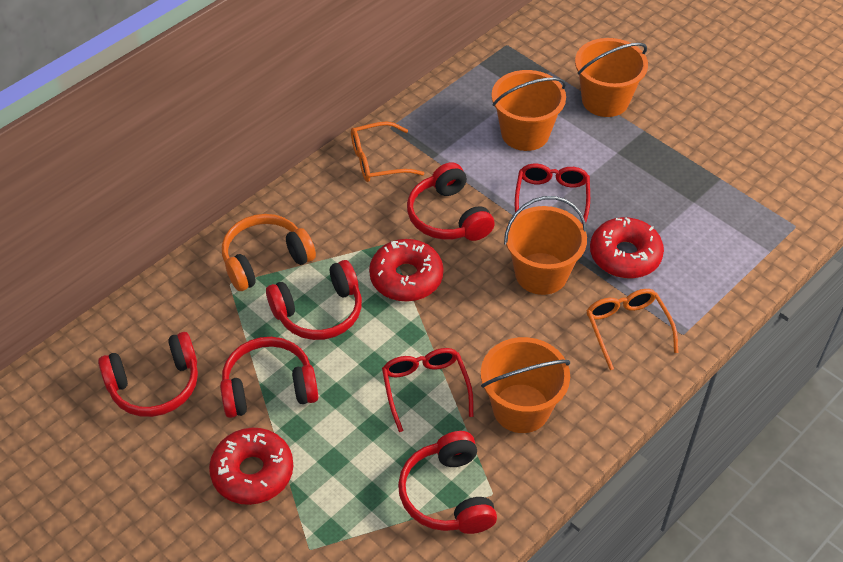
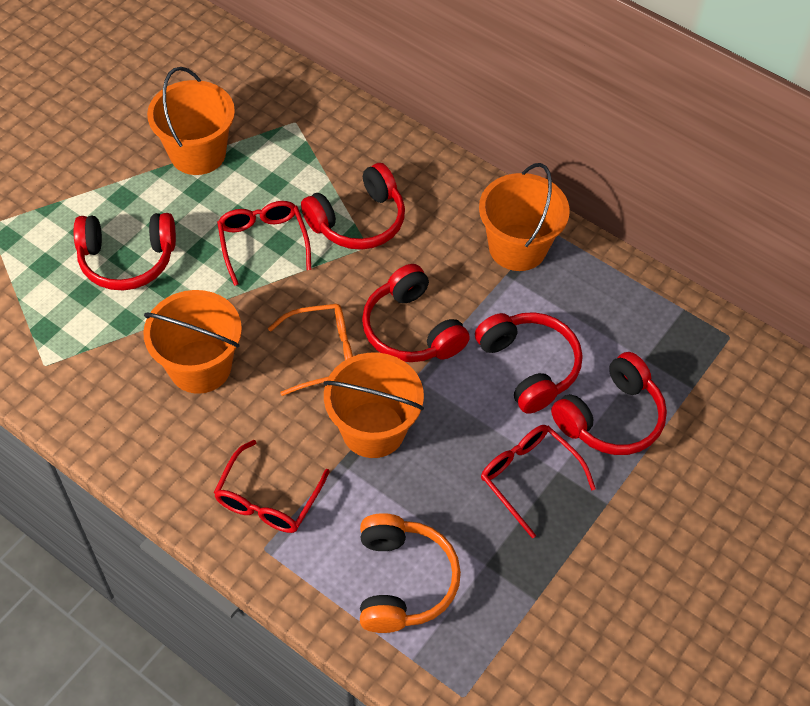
orange glasses: [351,121,424,182] [587,289,679,370] = 2 -> [268,304,353,396] = 1
red donut: [209,428,294,505] [369,239,443,302] [590,217,664,279] = 3 -> none = 0
red glasses: [382,348,474,432] [515,164,590,225] = 2 -> [214,440,330,533] [217,201,311,286] [481,425,596,538] = 3

